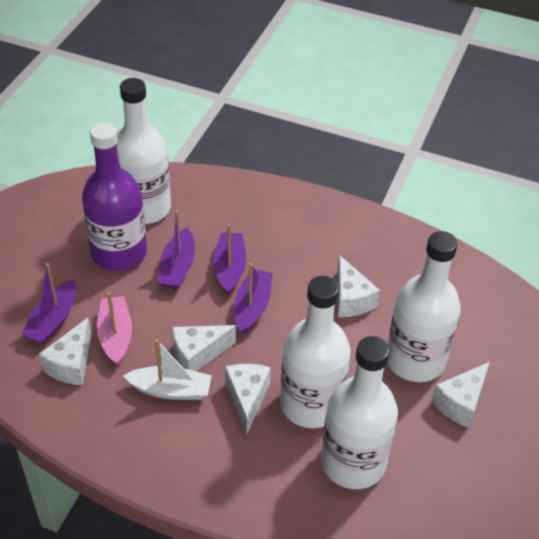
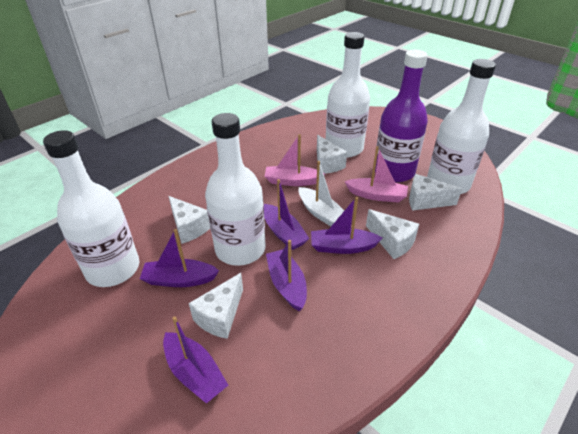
pink boat: [97,293,132,366] = 1 -> [265,134,325,186] [345,146,408,203] = 2
purple boat: [21,263,76,344] [158,210,195,289] [213,224,246,295] [234,263,273,335] = 4 -> [140,229,219,287] [163,316,228,404] [264,179,310,250] [266,240,307,311] [311,197,383,254] = 5

